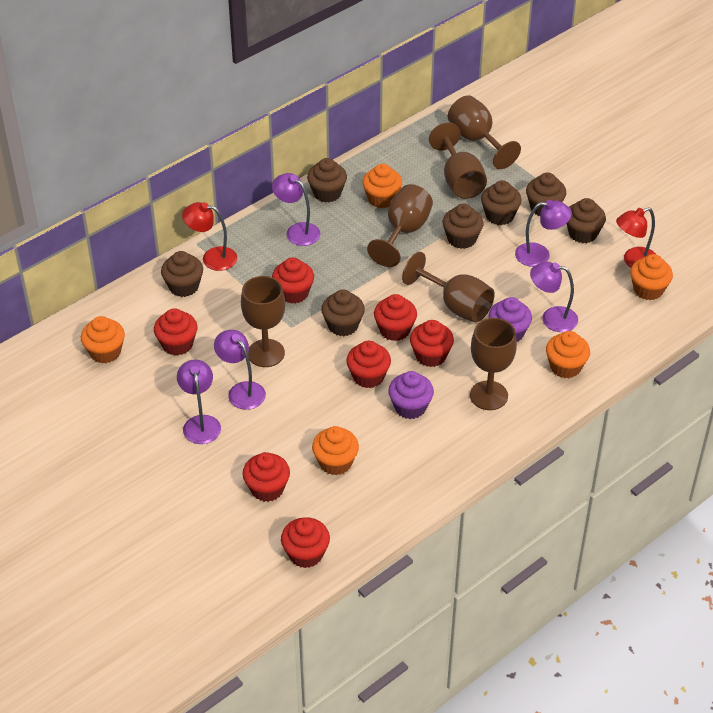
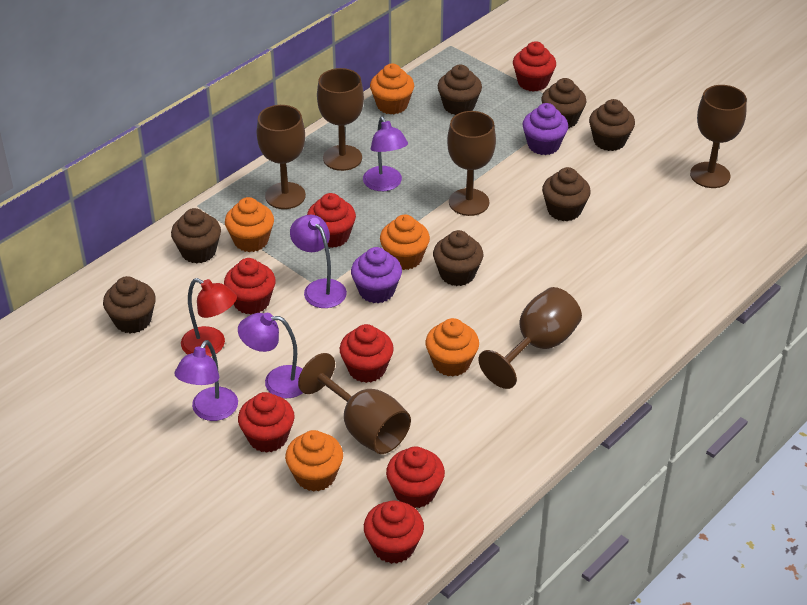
purple lamp: [177,360,221,444] [214,330,266,410] [272,173,320,246] [515,200,572,267] [530,262,578,332] = 5 -> [174,340,238,421] [238,313,303,398] [290,214,347,308] [363,117,408,191] = 4
red lamp: [182,202,237,271] [616,207,657,268] = 2 -> [181,278,237,357] = 1

